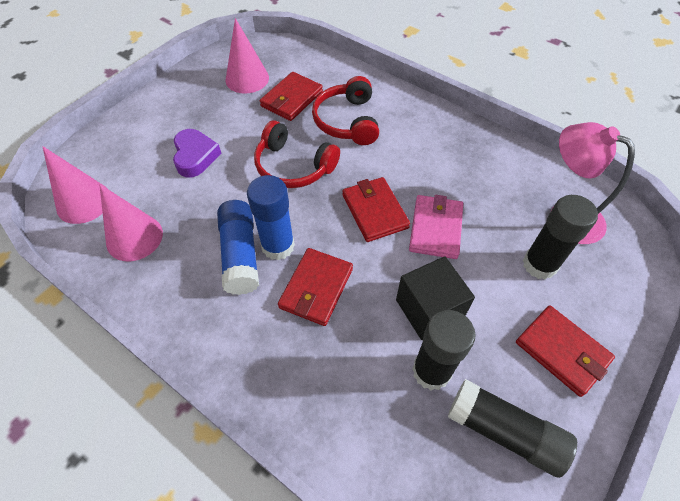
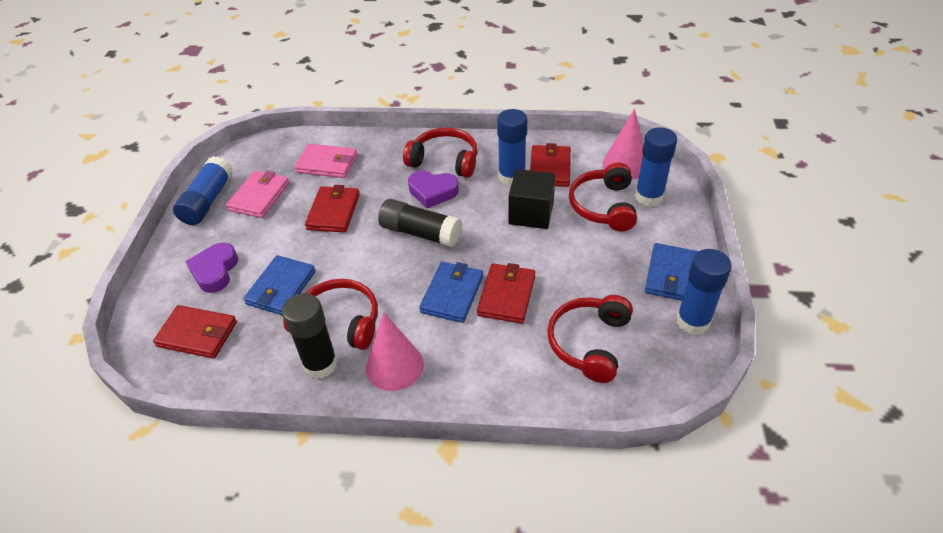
black glue stick: [412,310,476,391] [448,379,577,478] [523,195,598,280] = 3 -> [282,293,338,379] [378,199,462,247] = 2
blue glue stick: [217,200,259,295] [247,175,295,260] = 2 -> [173,156,233,225] [497,109,527,186] [635,127,677,207] [676,249,732,335] = 4
blue wallet: none = 0 -> [243,255,316,315] [419,262,483,323] [645,243,699,301] = 3
pink cone: [42,146,108,224] [99,184,163,261] [226,18,269,94] = 3 -> [366,312,424,391] [603,108,643,180] = 2
pink lamp: [552,122,635,244] = 1 -> none = 0
pink wallet: [409,195,463,259] = 1 -> [226,171,289,218] [294,144,357,178] = 2
purple heart: [173,129,222,177] = 1 -> [185,242,238,293] [408,171,459,208] = 2
red headphones: [254,120,340,188] [312,76,379,145] = 2 -> [283,279,378,350] [403,127,477,178] [547,295,633,383] [569,162,637,231] = 4

